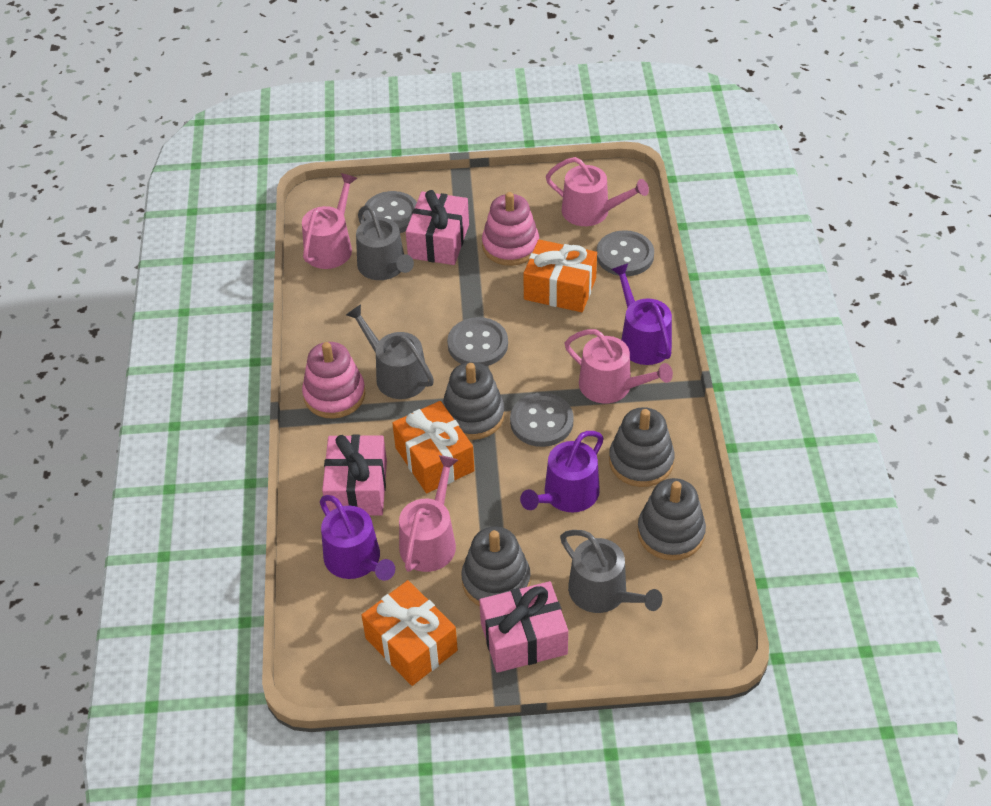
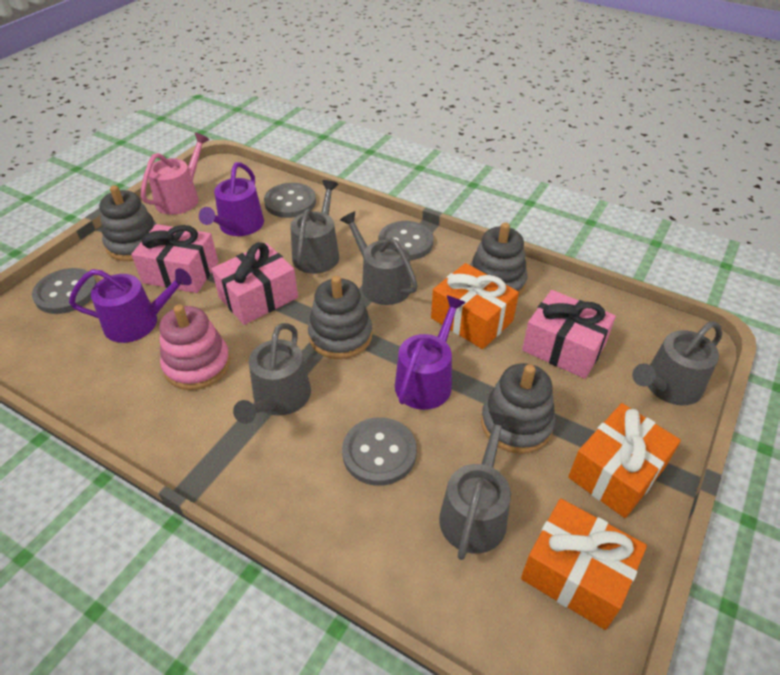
grey watering can: [346,304,434,399] [356,205,414,280] [560,530,662,613] = 3 -> [233,323,311,424] [290,180,339,274] [340,211,418,305] [439,411,513,560] [632,321,722,405] = 5
pink stacking toy: [302,342,366,419] [482,192,539,266] = 2 -> [159,304,230,390] = 1
pink watering can: [302,173,357,269] [399,455,458,572] [546,157,649,226] [565,329,673,403] = 4 -> [141,133,210,215] = 1

